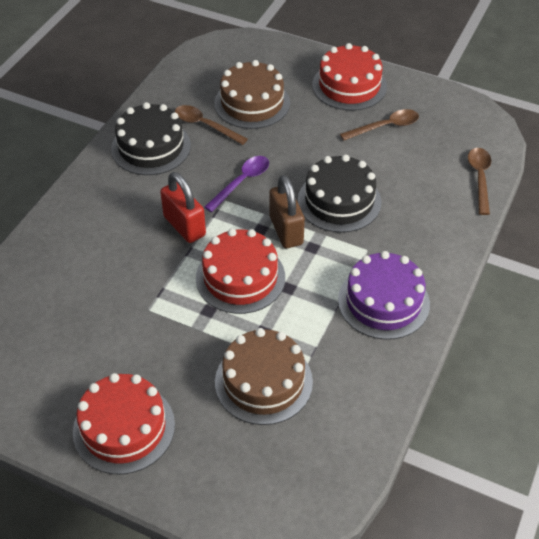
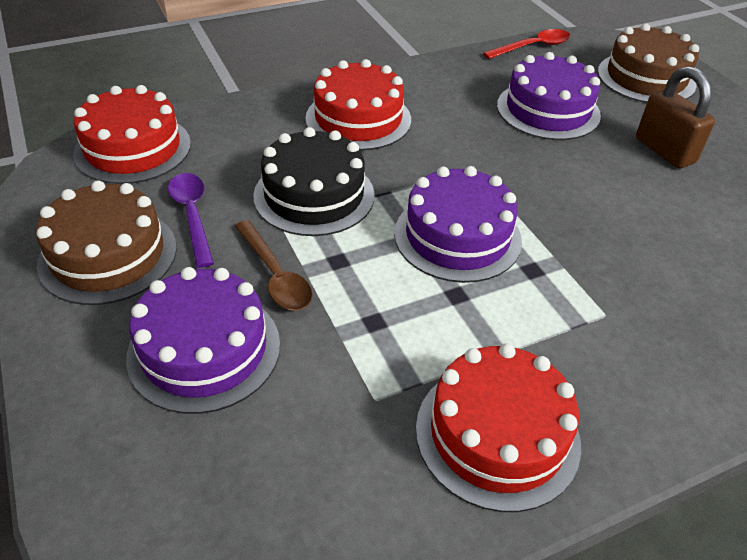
black cake: [111,102,191,175] [298,154,381,233] = 2 -> [253,127,374,236] = 1
brown spoon: [175,105,248,145] [340,109,419,141] [468,148,491,215] = 3 -> [235,220,313,311] = 1
purple cake: [338,251,430,340] = 1 -> [126,267,280,414] [394,166,522,283] [497,52,601,140] = 3
red padlock: [160,172,206,243] = 1 -> none = 0
red spoon: none = 0 -> [483,29,570,59] = 1

